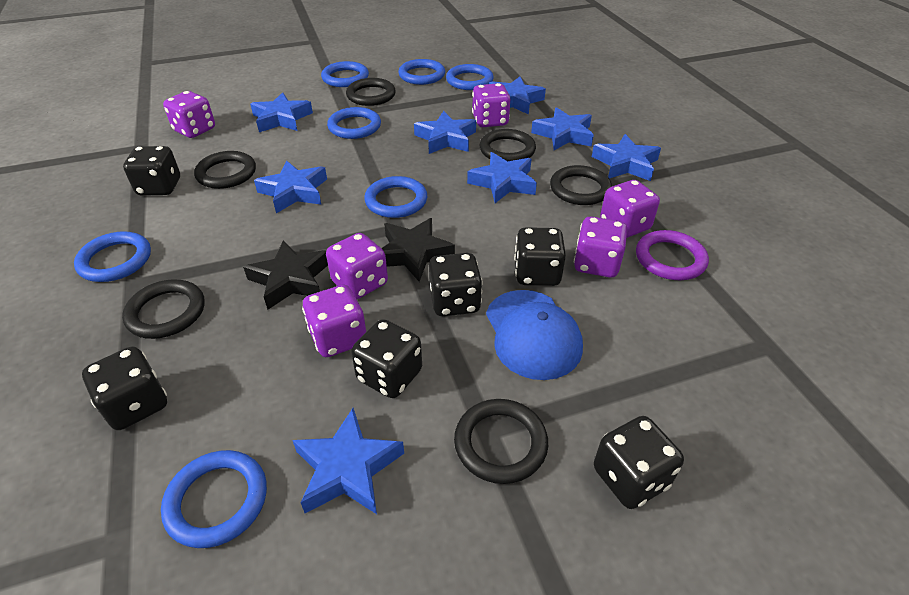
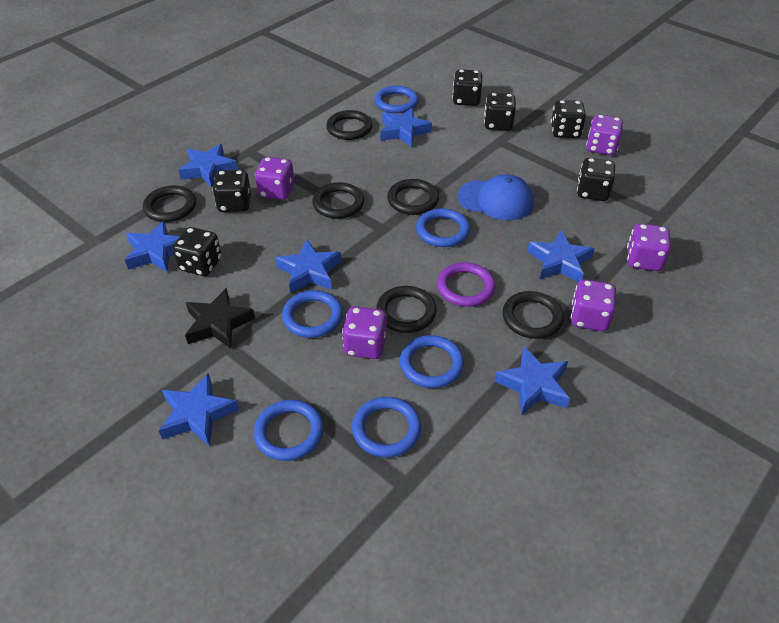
black star: [243,240,328,309] [382,218,455,282] = 2 -> [185,288,255,349] = 1
blue ring: [74,231,151,282] [161,450,267,548] [321,61,369,87] [327,107,381,139] [364,176,427,218] [398,59,445,85] [446,64,494,90] = 7 -> [253,400,324,461] [282,290,343,338] [352,397,421,457] [374,86,419,113] [400,335,464,388] [416,208,470,247] = 6
blue star: [250,92,313,132] [254,160,327,213] [292,408,404,514] [414,111,476,154] [467,152,537,203] [489,77,546,115] [531,107,594,150] [592,134,661,181] = 8 -> [125,221,180,272] [158,373,239,447] [178,144,238,187] [275,240,341,294] [380,108,432,147] [494,346,570,416] [527,230,595,282] = 7
purple dice: [163,91,215,138] [302,285,366,357] [326,233,388,299] [472,83,510,127] [574,216,628,277] [600,180,660,238] = 6 -> [255,157,294,200] [342,306,387,359] [570,279,616,331] [586,114,624,155] [627,223,671,271] = 5

